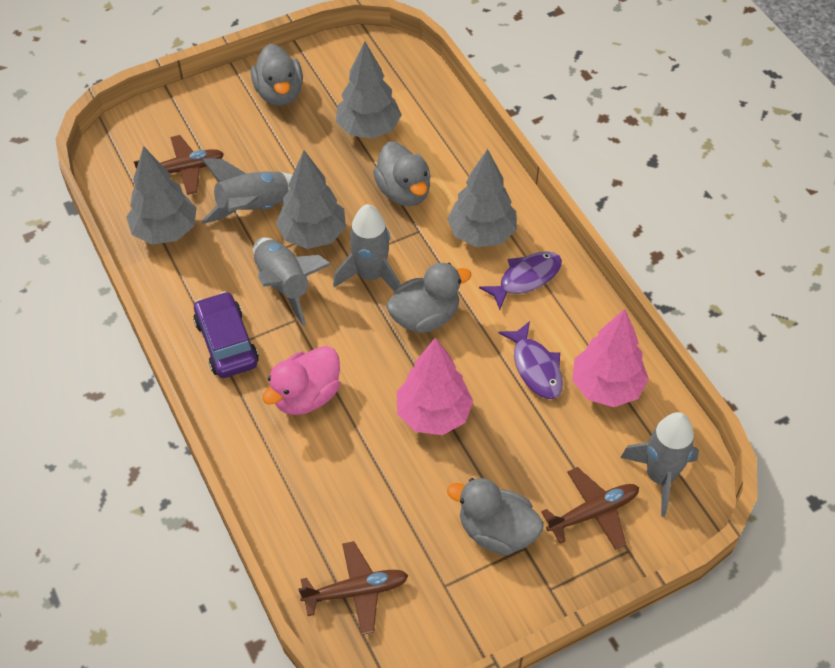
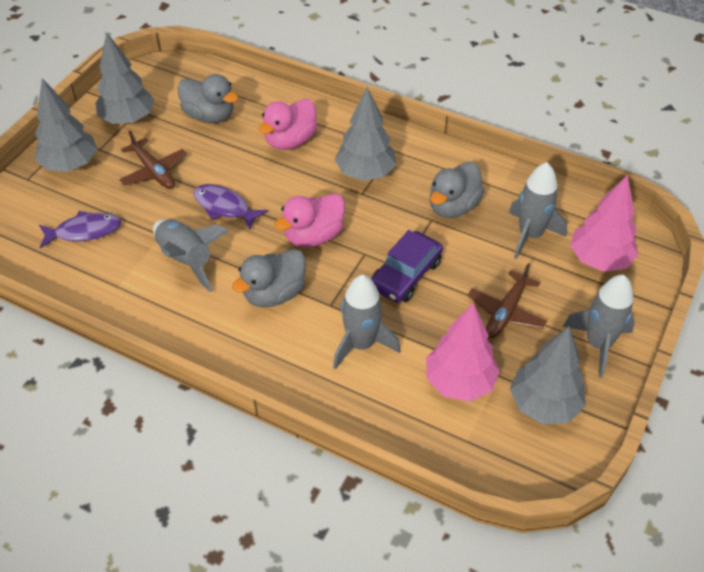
brown plane: [134,135,224,195] [298,541,409,635] [541,467,639,550] = 3 -> [119,131,187,189] [467,263,547,338] = 2
grey duck: [251,44,303,106] [373,141,431,206] [386,263,472,333] [447,478,544,555] = 4 -> [178,74,238,123] [232,249,306,307] [430,162,485,218] = 3
pink duck: [262,346,340,415] = 1 -> [258,99,317,150] [275,193,345,247] = 2

